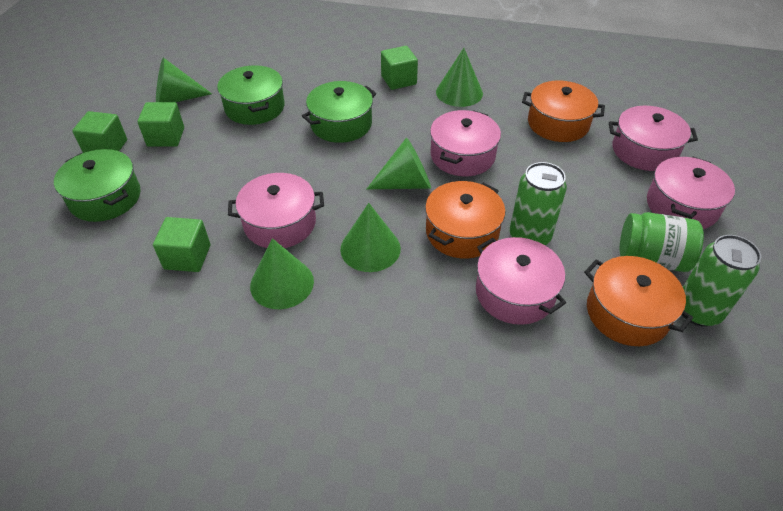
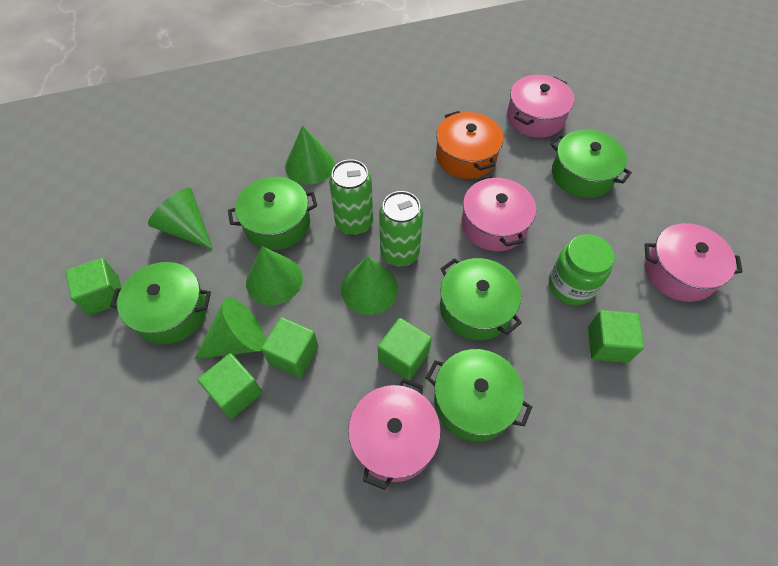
green cube: [72,111,127,153] [137,102,184,147] [153,217,210,272] [381,46,418,90] = 4 -> [66,258,121,315] [198,353,262,419] [261,317,319,378] [378,318,432,380] [588,310,644,363] = 5
green pot: [54,149,141,222] [217,65,285,125] [302,81,377,143] = 3 -> [110,262,211,345] [228,177,317,250] [426,349,532,442] [440,258,522,340] [550,130,632,198] = 5
orange pot: [425,181,505,259] [522,81,605,142] [584,256,693,346] = 3 -> [436,111,503,179] = 1
pink pot: [228,173,324,248] [430,110,501,176] [476,237,566,325] [609,106,698,171] [647,157,735,229] = 5 -> [348,378,441,490] [461,175,536,251] [507,75,574,138] [644,223,743,302] = 4

